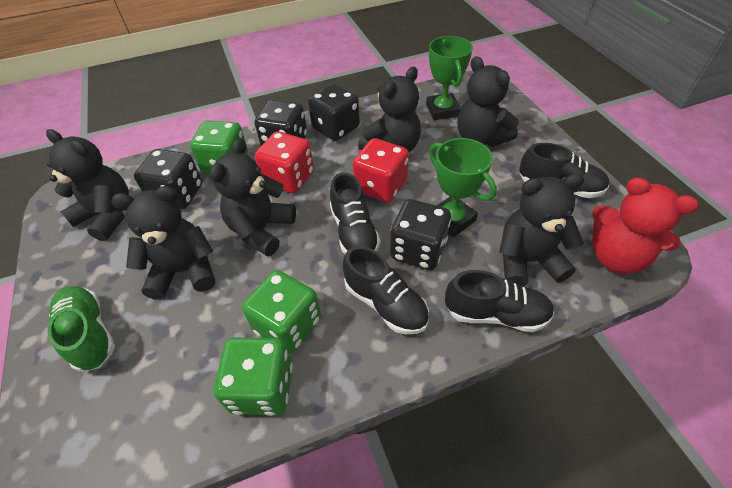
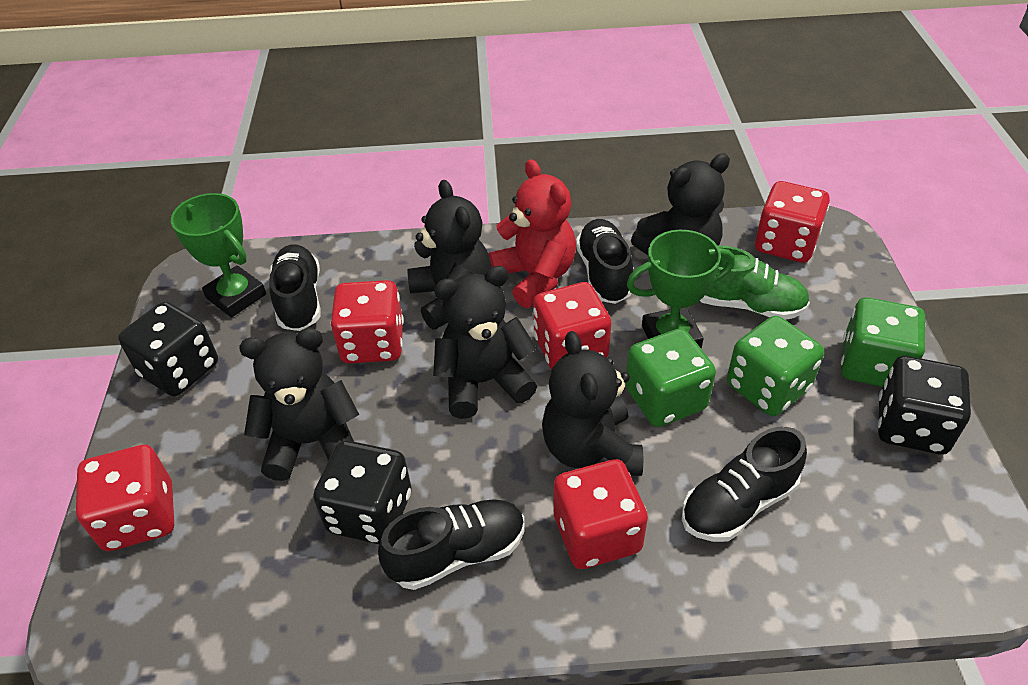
black dice: [134,149,202,209] [255,100,307,146] [308,83,360,141] [390,199,451,270] = 4 -> [118,302,218,396] [313,440,411,544] [878,356,971,454] = 3
black teddy bear: [46,129,129,241] [111,186,215,300] [210,138,296,257] [358,67,421,152] [458,56,519,147] [499,173,584,287] = 6 -> [239,328,359,481] [407,180,491,330] [433,266,537,419] [542,331,643,476] [631,153,730,255] = 5
red dice: [255,131,314,193] [353,138,409,203] = 2 -> [76,445,174,551] [330,280,404,364] [533,282,611,370] [554,459,648,569] [755,181,830,263] = 5

